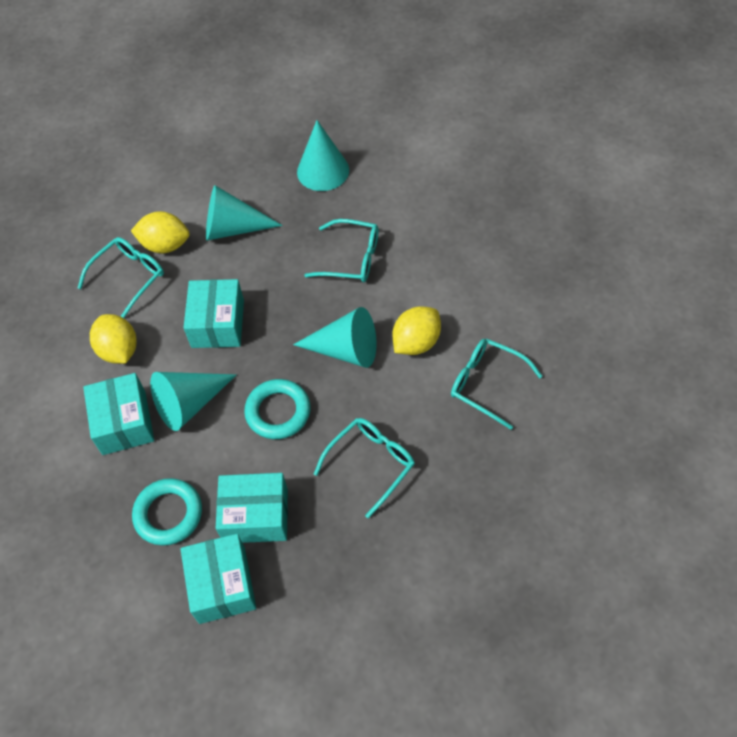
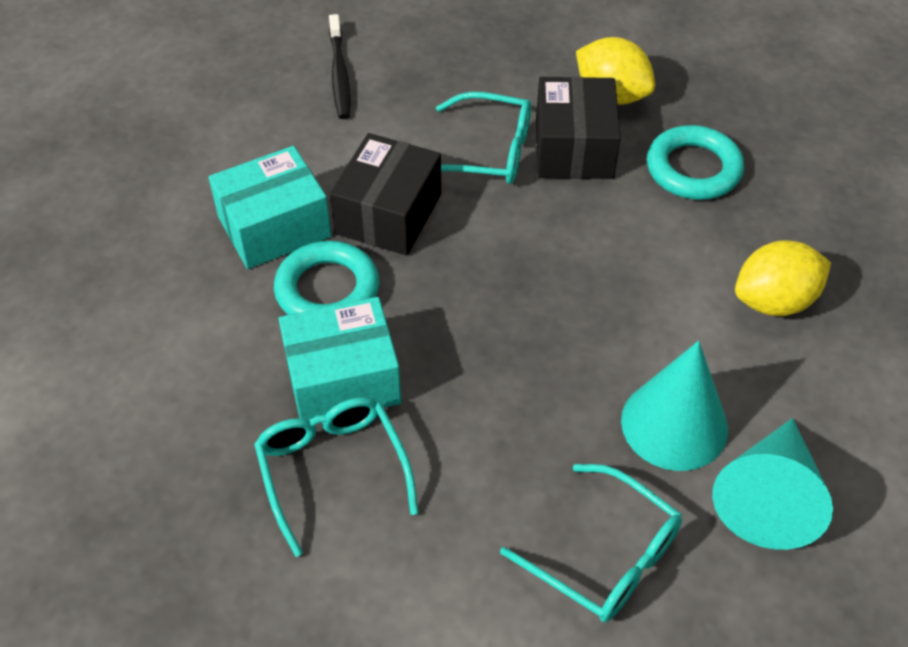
black box: none = 0 -> [330,133,441,256] [536,77,621,179] = 2
black toothbrush: none = 0 -> [329,14,351,119] = 1
turquoise box: [83,373,154,455] [181,534,256,624] [184,279,244,348] [216,473,288,543] = 4 -> [209,146,332,269] [279,297,401,420] = 2
turquoise cone: [150,372,237,431] [206,185,283,241] [293,307,377,368] [297,120,349,191] = 4 -> [621,341,728,471] [712,418,833,550] = 2
turquoise glasses: [78,237,164,318] [304,219,379,282] [314,418,415,518] [451,338,542,430] = 4 -> [254,397,419,557] [436,92,531,184] [500,464,682,622] = 3
yellow lemon: [90,314,137,364] [131,211,190,253] [392,306,441,355] = 3 -> [576,37,655,105] [735,240,831,316] = 2

